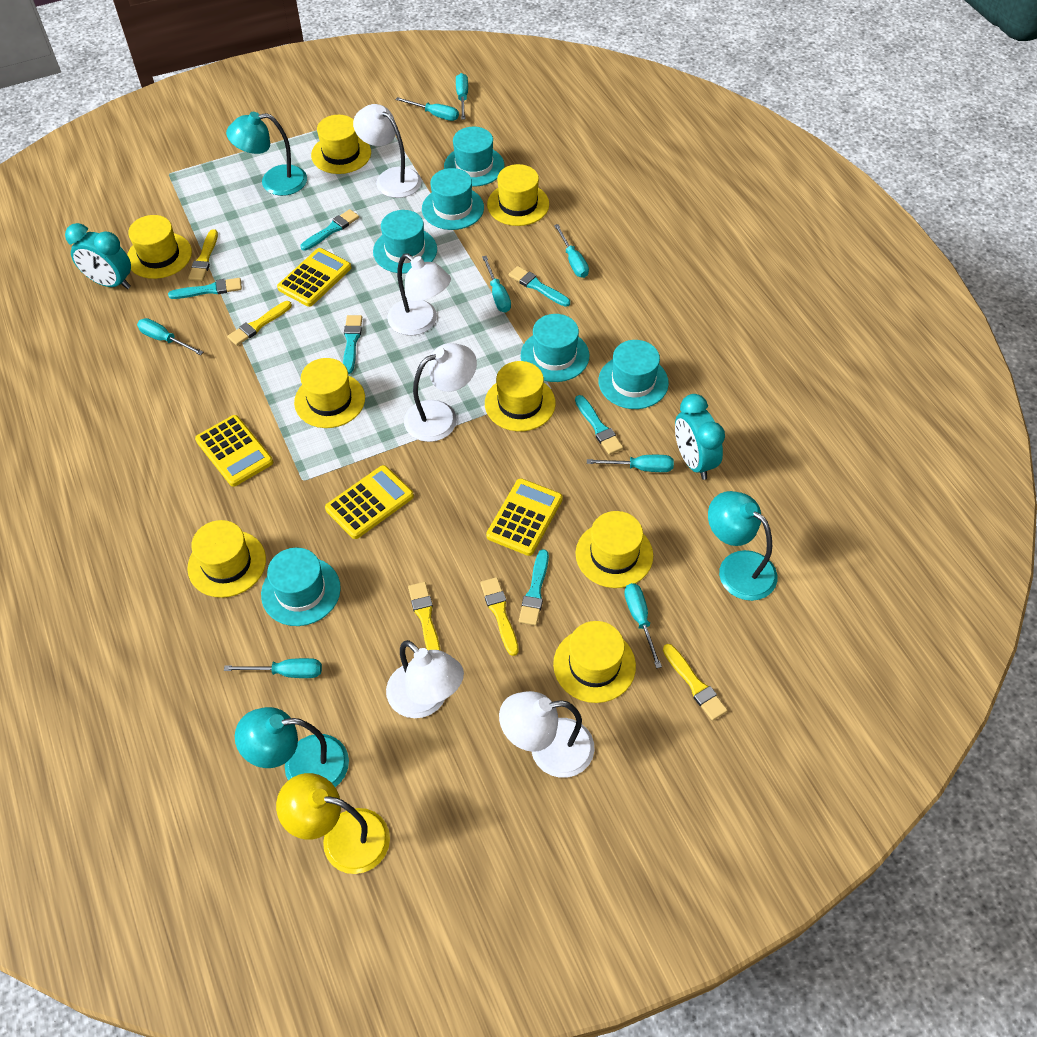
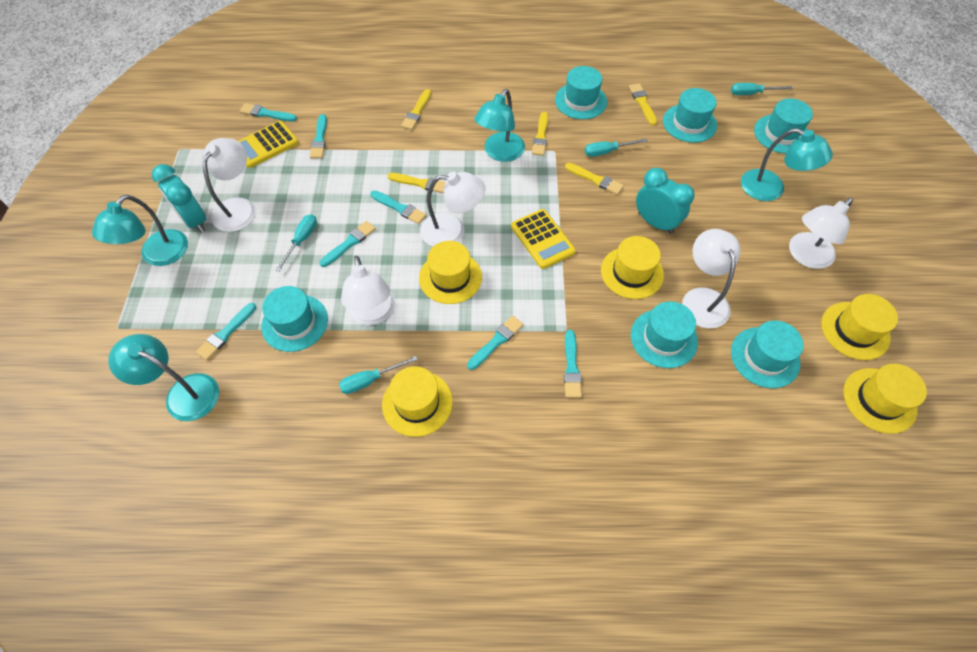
turquoise brush: [168,278,242,299] [301,209,359,251] [343,315,362,374] [509,266,570,307] [519,549,549,626] [575,395,623,455] = 6 -> [196,303,256,360] [240,103,297,122] [310,114,327,158] [320,221,376,267] [370,190,427,224] [467,316,523,370] [564,330,582,398] = 7
turquoise lamp: [226,112,307,196] [235,707,349,787] [708,491,777,601] = 3 -> [92,195,188,266] [108,334,219,421] [474,89,525,162] [741,128,833,201] = 4
turquoise screwdriver: [137,318,203,355] [224,658,322,678] [395,97,459,121] [456,73,468,120] [482,256,511,312] [554,224,589,278] [587,455,674,472] [624,583,662,668] = 8 -> [275,214,317,272] [339,356,418,394] [585,138,648,157] [731,83,793,95] = 4
yellow calculator: [195,415,273,487] [277,248,351,307] [325,465,414,539] [486,478,563,556] = 4 -> [238,121,299,168] [511,209,576,269] = 2
yellow hat: [127,215,192,279] [187,520,266,598] [294,358,365,428] [311,115,371,174] [485,361,556,431] [487,164,549,226] [553,621,636,703] [576,511,653,588] = 8 -> [382,366,453,437] [419,241,482,304] [601,236,664,299] [821,294,898,360] [843,364,927,434] = 5
yellow lamp: [276,773,390,874] = 1 -> none = 0

